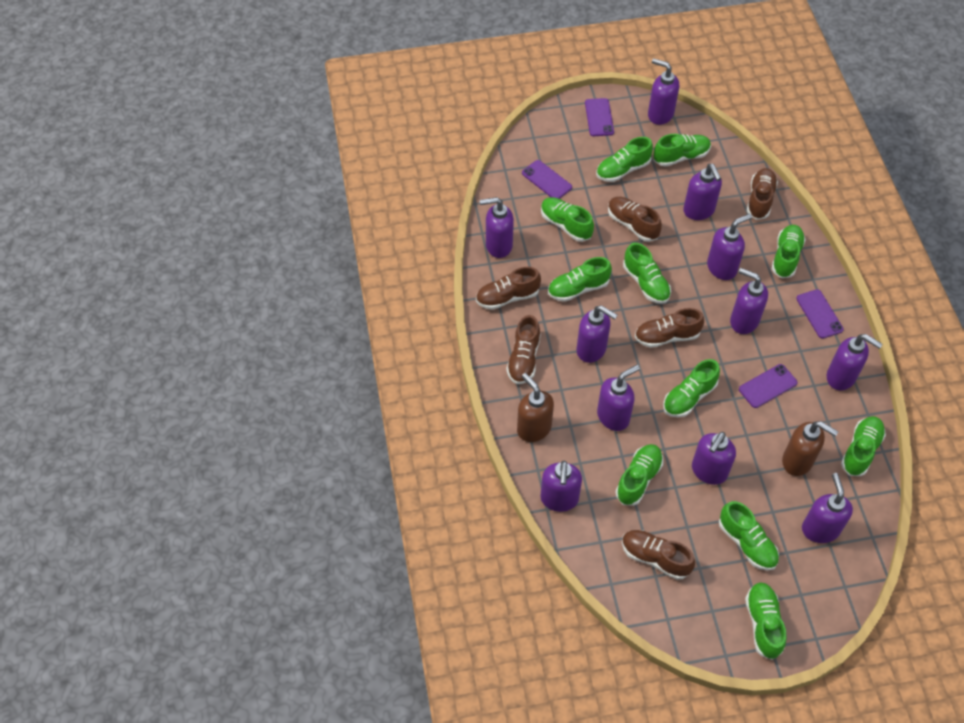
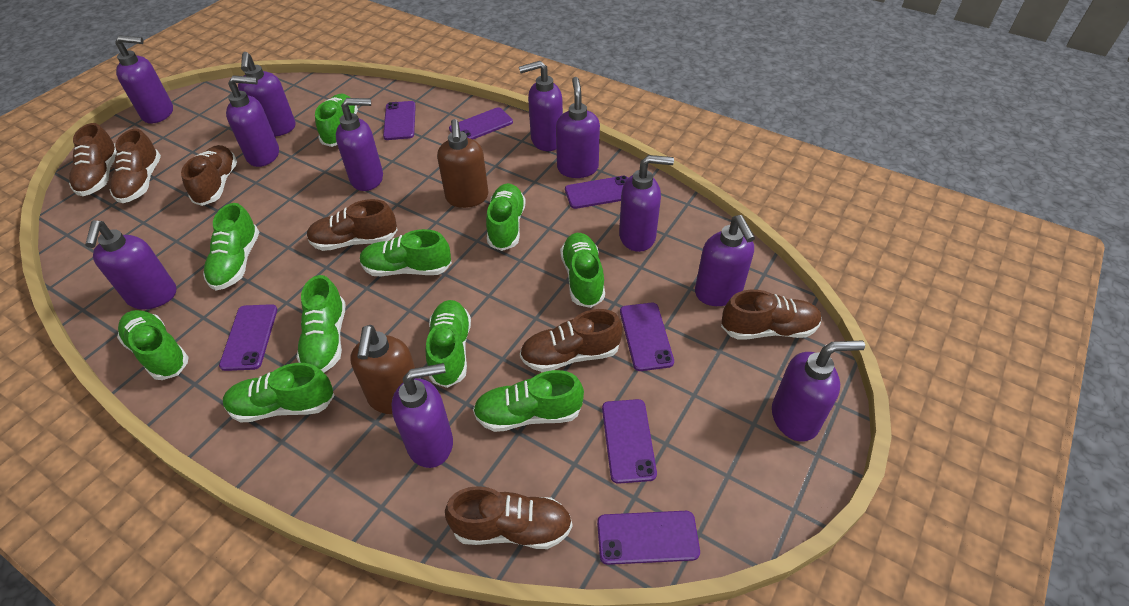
brown shoe: [476,267,541,310] [506,315,541,384] [608,197,662,242] [622,530,695,580] [635,308,704,348] [747,168,778,220] = 6 -> [69,123,117,196] [110,129,161,203] [181,145,237,206] [307,199,398,251] [445,486,572,549] [520,309,622,372] [721,290,822,340] = 7
green shoe: [541,197,594,242] [548,257,612,302] [596,137,653,182] [616,444,663,506] [623,243,671,304] [653,134,711,167] [663,359,720,417] [719,501,779,571] [745,582,787,660] [772,225,806,278] [841,416,886,476] = 11 -> [117,310,189,380] [203,203,259,290] [223,363,335,423] [296,275,346,372] [315,94,358,147] [359,229,452,276] [426,300,471,388] [473,370,584,432] [486,183,526,251] [560,233,605,308] = 10
purple phone: [522,160,572,199] [585,98,614,136] [739,364,798,408] [796,289,844,339] = 4 -> [219,304,277,371] [383,101,416,140] [449,107,513,139] [565,176,628,209] [597,511,700,565] [602,399,657,484] [620,303,674,371] = 7

